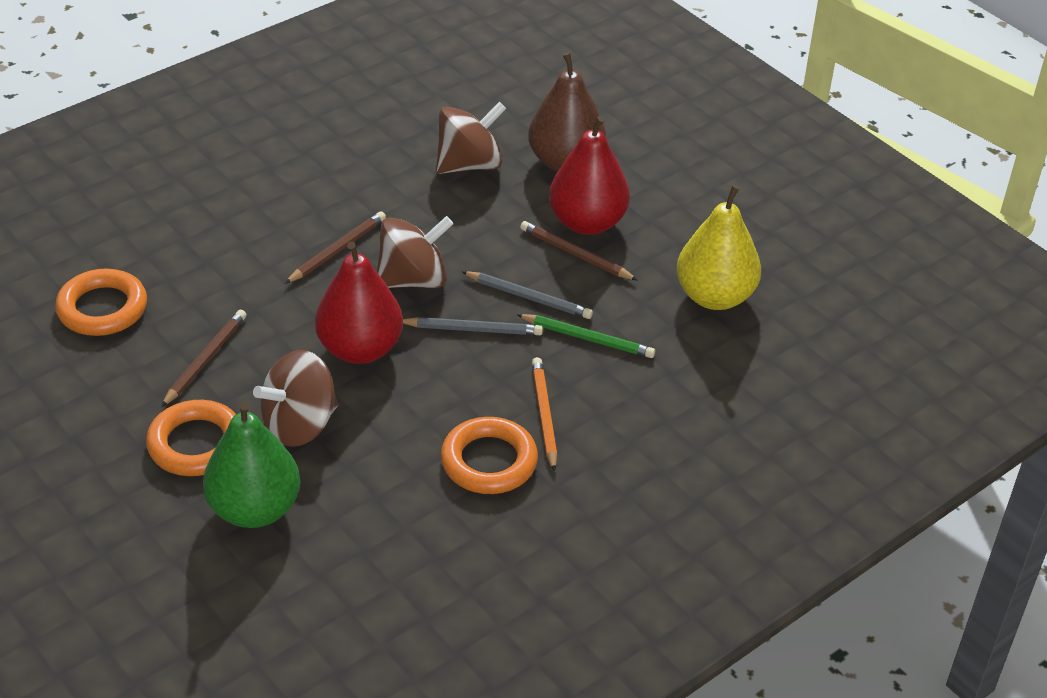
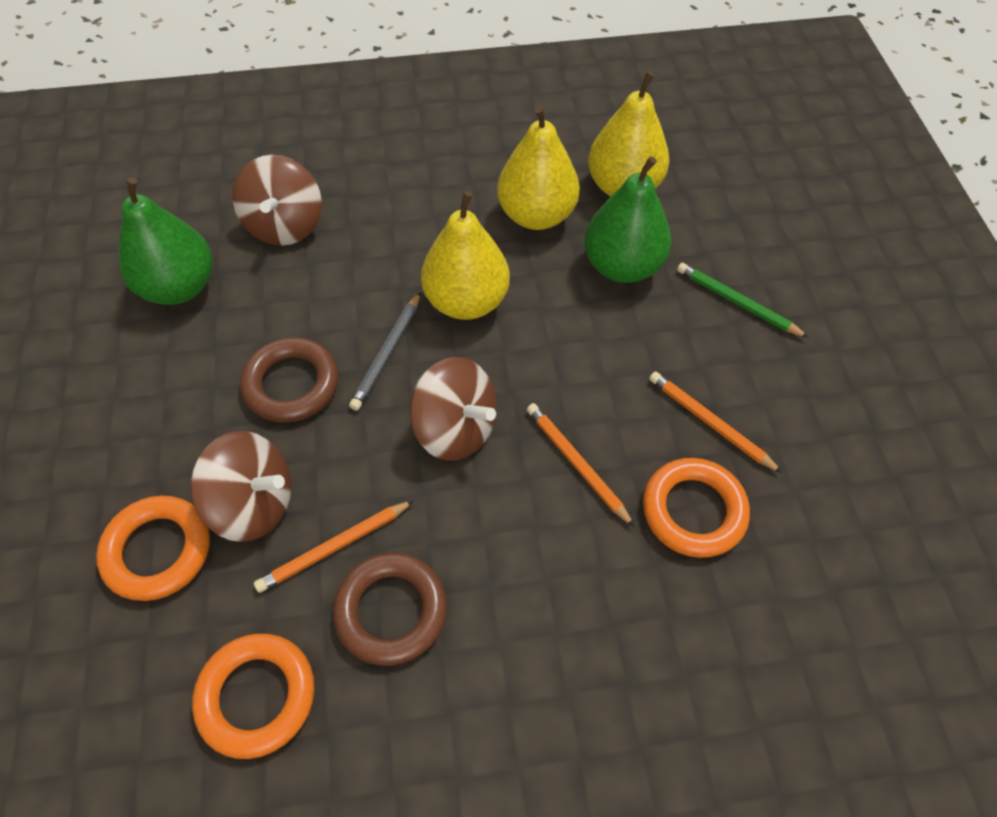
brown pear: [528,52,606,171] = 1 -> none = 0
brown pencil: [161,310,247,407] [285,211,386,284] [520,221,637,280] = 3 -> none = 0
brown ring: none = 0 -> [240,337,339,423] [333,553,447,666] = 2
green pear: [203,402,300,528] = 1 -> [119,177,213,305] [584,156,671,283] = 2
grey pencil: [403,317,543,335] [462,271,593,319] = 2 -> [349,292,421,411] = 1
orange pencil: [532,357,557,472] = 1 -> [254,500,414,593] [527,403,635,527] [649,372,782,473] = 3
red pear: [315,241,403,364] [549,116,630,235] = 2 -> none = 0
yellow pear: [676,185,761,310] = 1 -> [421,191,510,320] [497,106,580,230] [588,71,669,197] = 3

